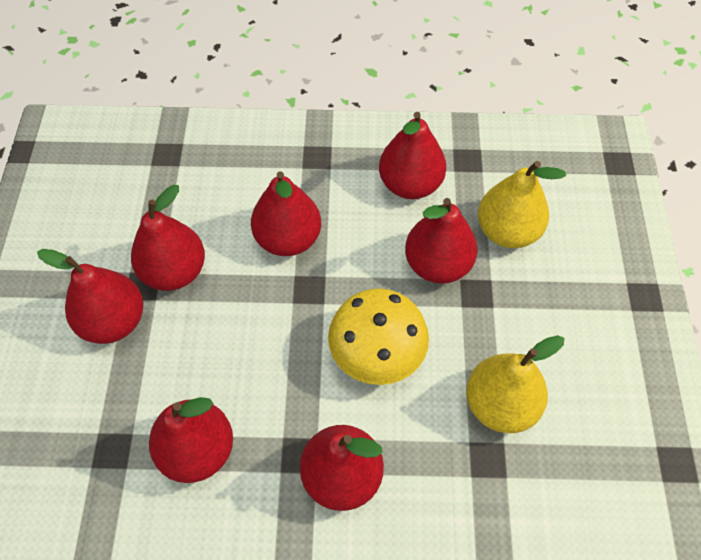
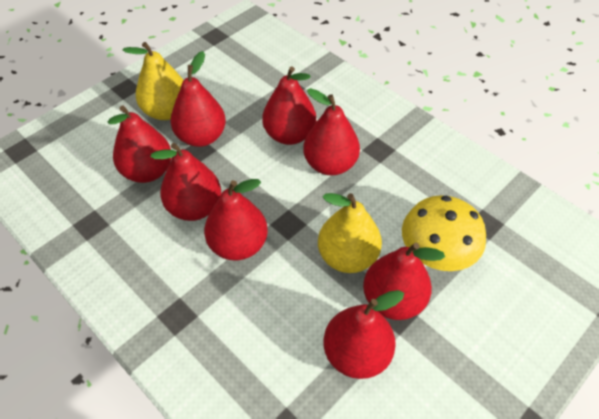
red pear: [37,249,143,344] [131,185,205,291] [149,397,233,483] [251,171,321,256] [300,425,384,511] [379,112,446,199] [405,198,478,284] = 7 -> [108,106,171,183] [151,143,221,221] [171,51,226,147] [204,179,268,260] [262,66,316,145] [303,88,360,175] [323,290,404,379] [363,243,445,320] = 8

